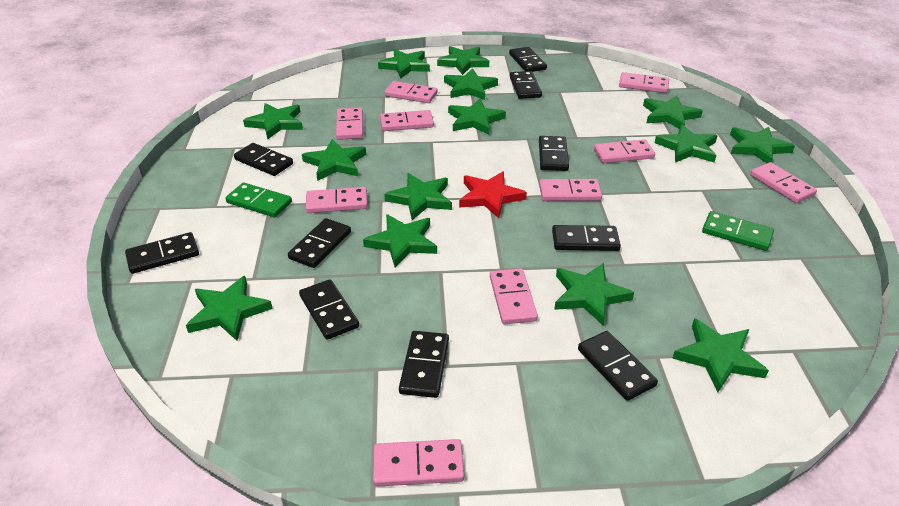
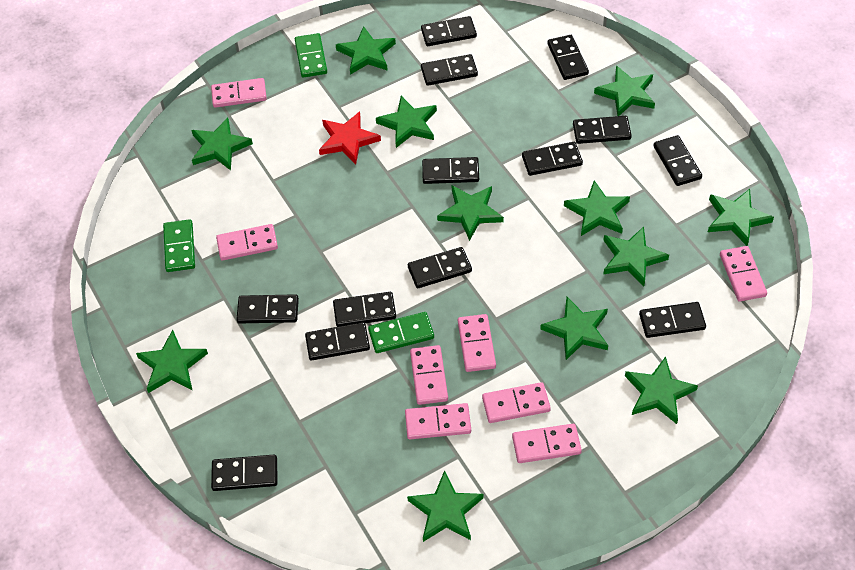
black domino: [125,232,199,274] [234,143,293,176] [288,218,351,268] [299,279,359,340] [399,331,449,398] [509,47,547,72] [510,71,542,99] [539,136,569,171] [552,225,621,251] [578,331,658,401] = 10 -> [211,455,277,491] [236,294,299,324] [305,322,370,361] [333,292,396,327] [408,247,472,288] [421,16,477,46] [421,54,478,86] [422,157,479,184] [522,142,583,176] [547,35,589,80] [573,116,632,144] [639,302,706,338] [653,135,702,186] = 13
green domino: [225,183,292,217] [702,211,774,251] = 2 -> [163,219,195,272] [295,33,327,78] [368,312,434,353] = 3
green star: [186,276,273,341] [243,103,303,140] [302,139,366,181] [363,214,437,268] [378,49,430,79] [384,173,452,220] [437,46,489,75] [444,68,498,100] [448,99,506,134] [554,263,634,326] [643,96,703,129] [655,124,717,163] [672,318,769,392] [730,127,795,163] = 14 -> [136,330,208,393] [192,118,253,170] [336,26,396,75] [376,96,437,148] [407,470,484,542] [437,186,504,241] [540,297,608,360] [564,180,630,236] [594,66,655,116] [603,227,669,286] [625,356,698,424] [708,189,774,246] = 12
pink domino: [306,187,368,213] [336,108,363,140] [373,439,464,487] [380,110,434,131] [385,81,438,103] [490,268,538,324] [539,179,602,201] [594,139,655,163] [619,72,669,93] [750,162,817,203] = 10 -> [211,78,267,108] [216,224,278,261] [405,403,471,439] [410,345,448,405] [458,314,496,372] [482,382,551,423] [512,424,582,463] [720,246,767,301] = 8

